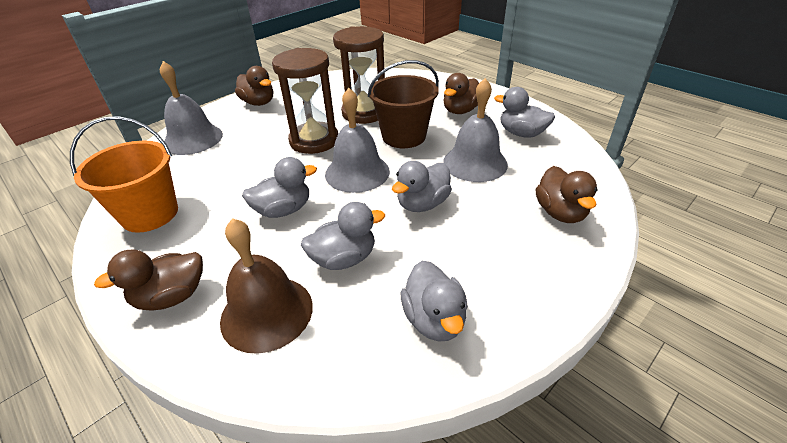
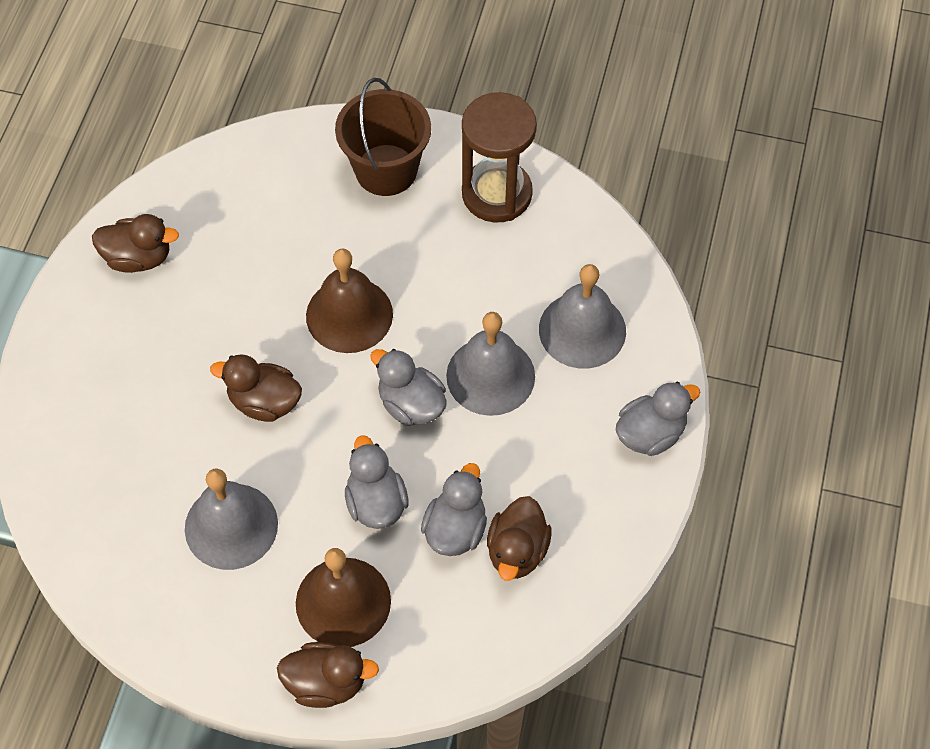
brown bell: [220,218,313,354] = 1 -> [296,548,391,647] [306,248,393,353] = 2
brown hourglass: [272,48,338,154] [333,26,385,124] = 2 -> [462,92,537,223] = 1
grey duck: [242,157,317,218] [301,202,385,270] [392,161,452,212] [401,261,468,342] [494,87,555,138] = 5 -> [345,435,408,529] [370,349,447,426] [421,463,487,556] [616,382,700,456] = 4
orange bucket: [70,116,178,233] = 1 -> none = 0

